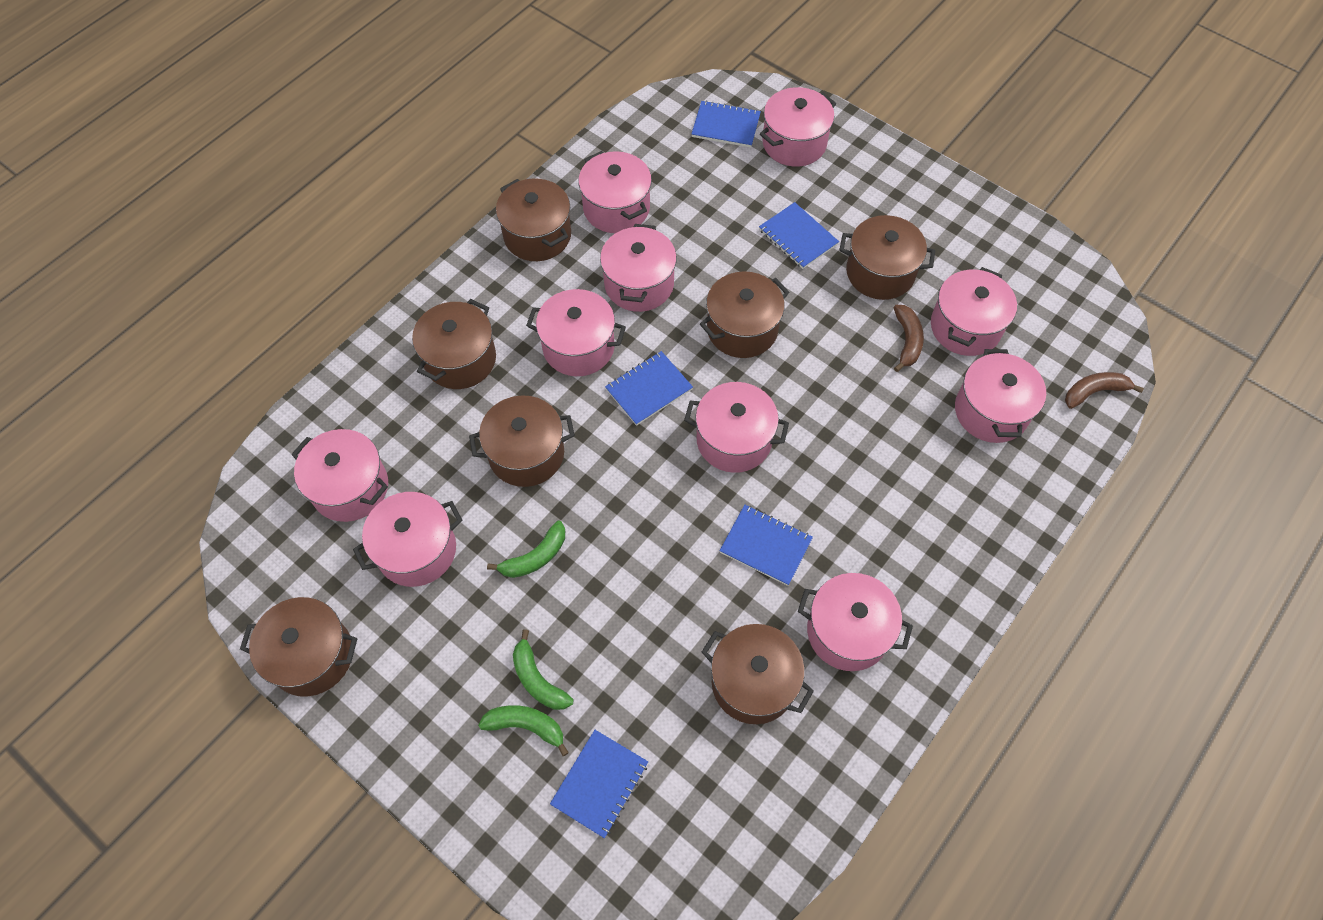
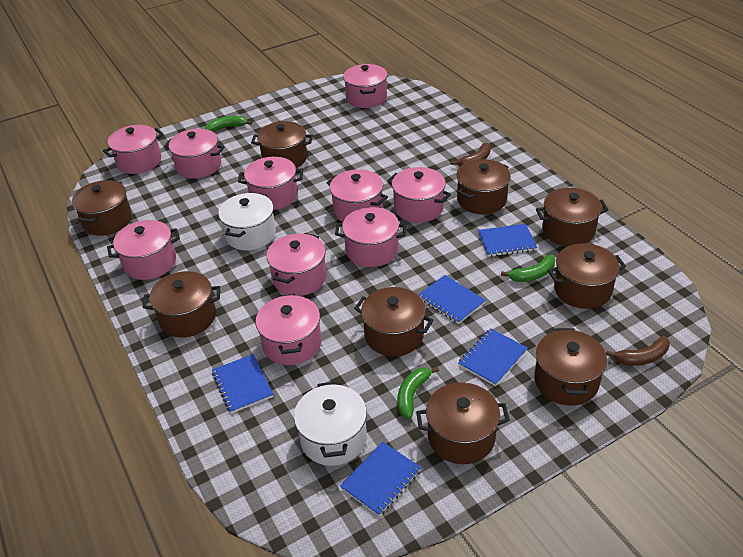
brown pot: [240,597,357,697] [412,299,496,389] [469,395,575,487] [496,178,571,261] [700,271,789,358] [702,624,814,724] [839,215,935,300] = 7 -> [72,180,132,236] [142,271,220,338] [251,121,313,168] [354,287,434,357] [416,383,510,464] [457,159,511,214] [534,328,607,406] [536,188,609,246] [548,243,626,309] = 9
white pot: none = 0 -> [218,193,276,250] [294,381,367,466] = 2

